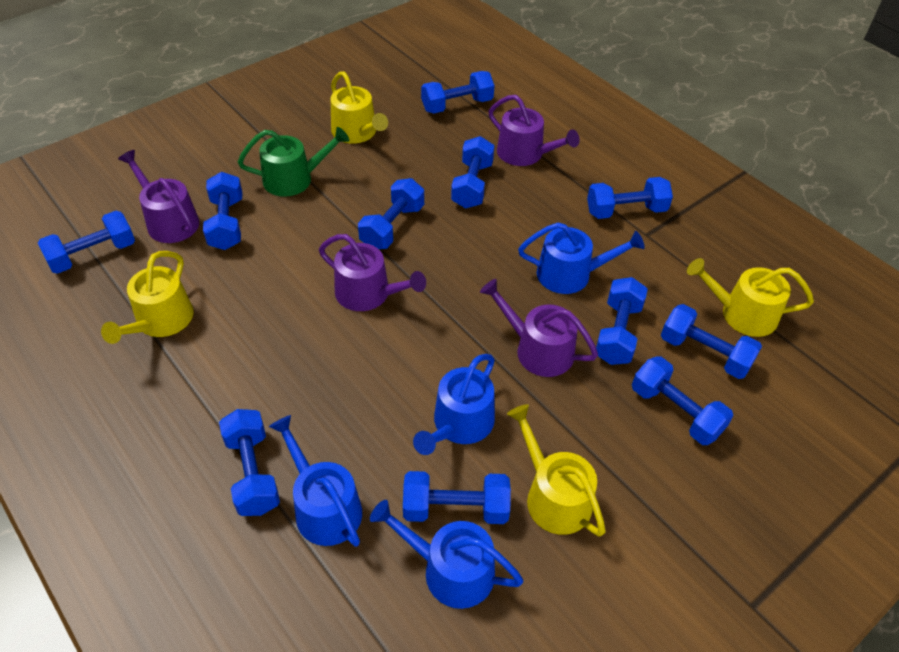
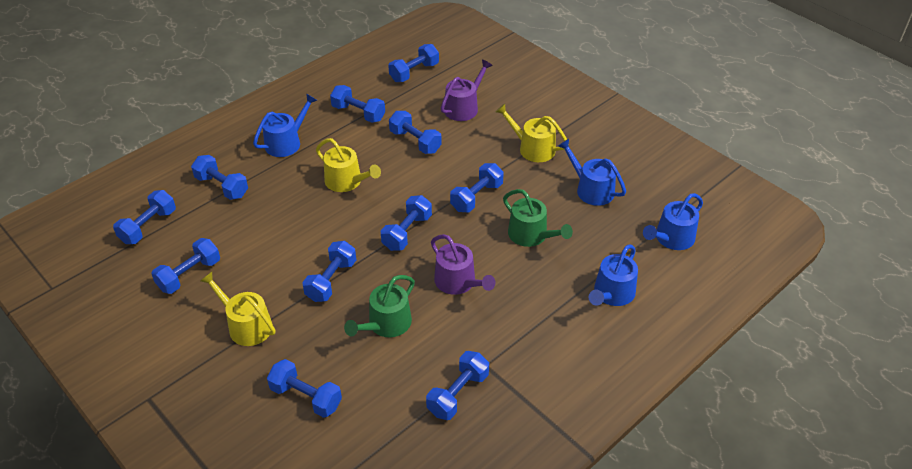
green watering can: [238,127,349,197] = 1 -> [344,275,415,337] [503,189,573,247] = 2
purple watering can: [118,150,199,243] [319,234,426,311] [480,279,598,377] [489,95,580,166] = 4 -> [431,234,495,295] [441,59,493,121] = 2
yellow watering can: [101,251,194,344] [331,72,388,143] [507,404,606,537] [687,258,814,337] = 4 -> [200,272,275,346] [316,138,381,192] [495,104,567,162] = 3

